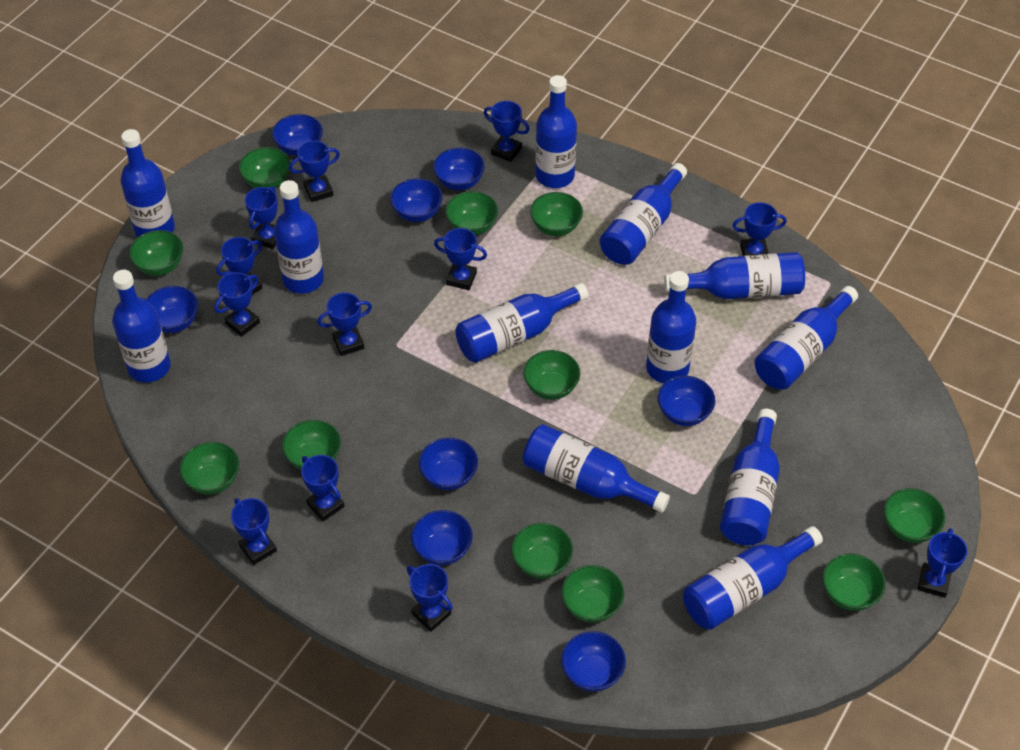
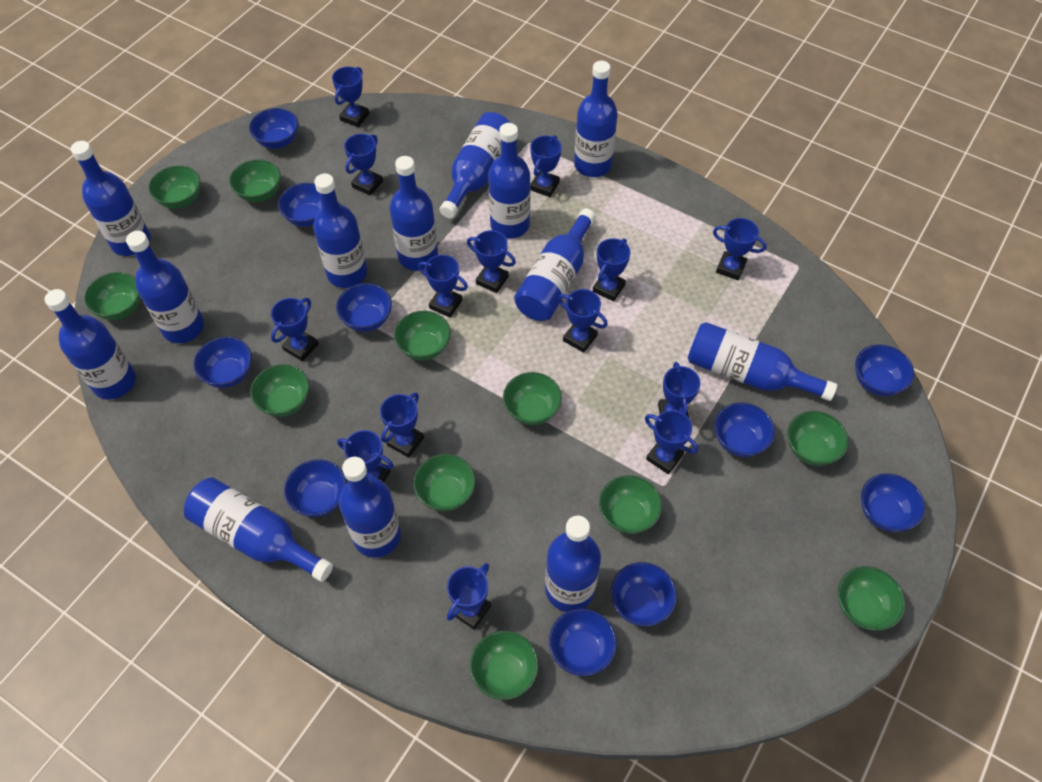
blue bottle: [112,270,171,383] [121,129,175,237] [274,180,324,294] [455,283,589,363] [523,424,670,513] [535,75,577,188] [599,163,687,265] [646,271,696,383] [664,252,805,299] [683,526,823,630] [720,409,780,545] [755,286,858,390] = 12 -> [45,289,136,399] [71,141,151,256] [126,231,204,343] [184,477,333,582] [313,173,367,288] [339,457,401,558] [390,156,438,271] [440,112,510,218] [488,123,531,239] [514,208,596,321] [545,516,601,612] [574,61,618,177] [688,322,837,401] = 13
blue bowl: [146,286,198,333] [272,114,323,156] [390,178,443,222] [411,510,472,565] [419,437,478,490] [433,148,485,190] [561,631,626,692] [657,376,715,426] = 8 -> [193,337,252,388] [249,108,298,149] [278,183,322,227] [284,459,347,517] [336,283,392,332] [549,608,617,676] [610,562,677,626] [714,403,775,457] [855,344,914,396] [861,473,925,532] = 10
blue trophy: [214,272,260,337] [217,237,262,295] [231,498,277,565] [245,186,278,249] [289,141,340,202] [301,455,345,521] [317,292,372,356] [407,564,453,631] [434,228,487,290] [484,101,529,162] [732,202,787,256] [918,528,968,598] = 12 -> [271,298,319,361] [332,67,369,127] [337,430,394,482] [344,134,383,196] [380,392,424,458] [418,255,468,318] [447,563,491,630] [467,230,516,293] [530,135,562,197] [558,289,608,353] [593,238,631,302] [645,410,698,474] [658,362,701,418] [713,218,767,280] = 14

